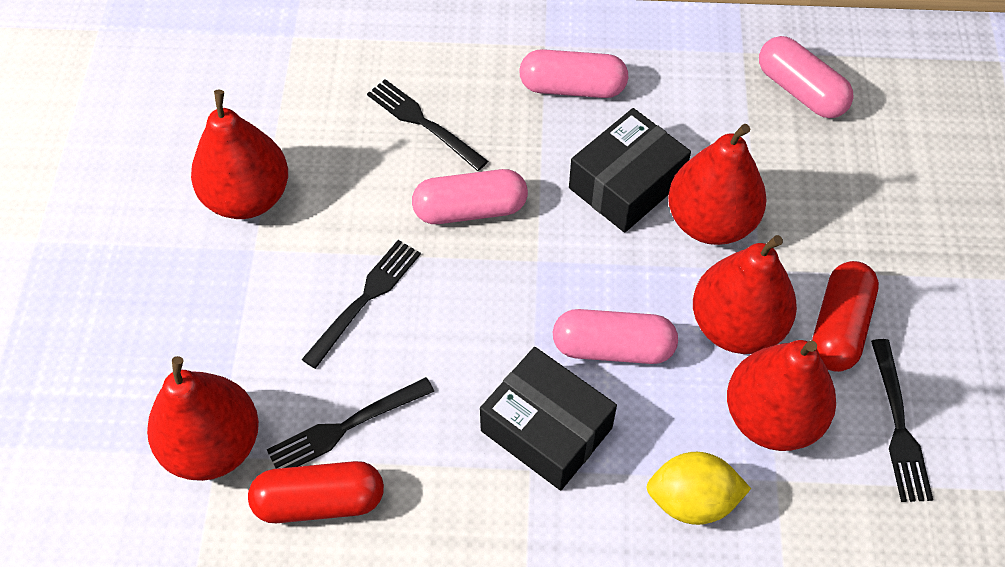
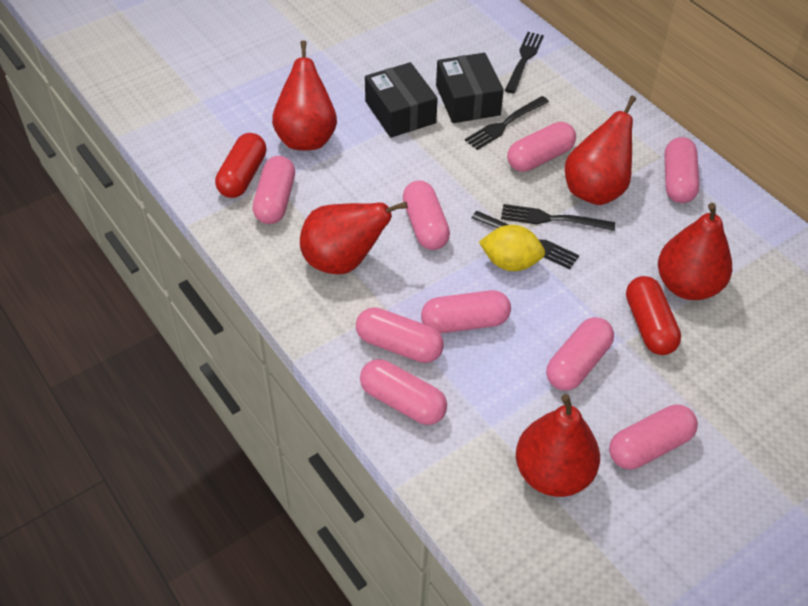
pink capsule: [412,169,528,224] [519,49,628,98] [553,309,678,364] [759,36,854,118] = 4 -> [253,156,295,224] [356,307,444,363] [360,359,447,425] [403,181,450,250] [421,290,511,333] [507,122,576,172] [546,317,614,391] [609,404,698,469] [665,137,699,203] = 9

